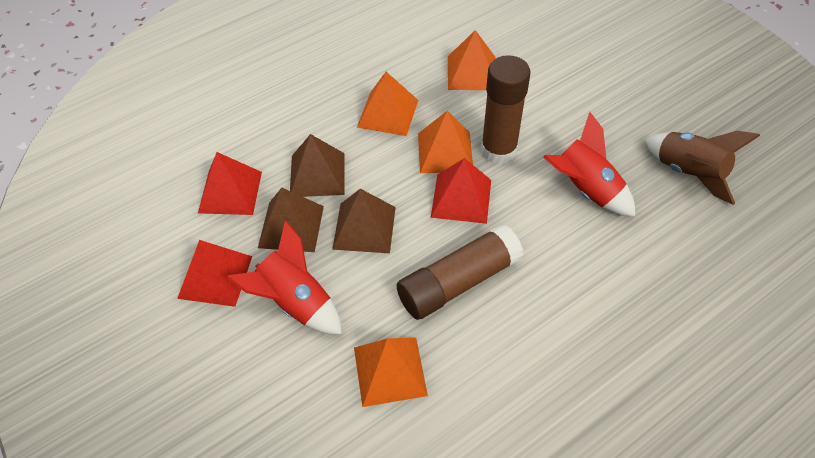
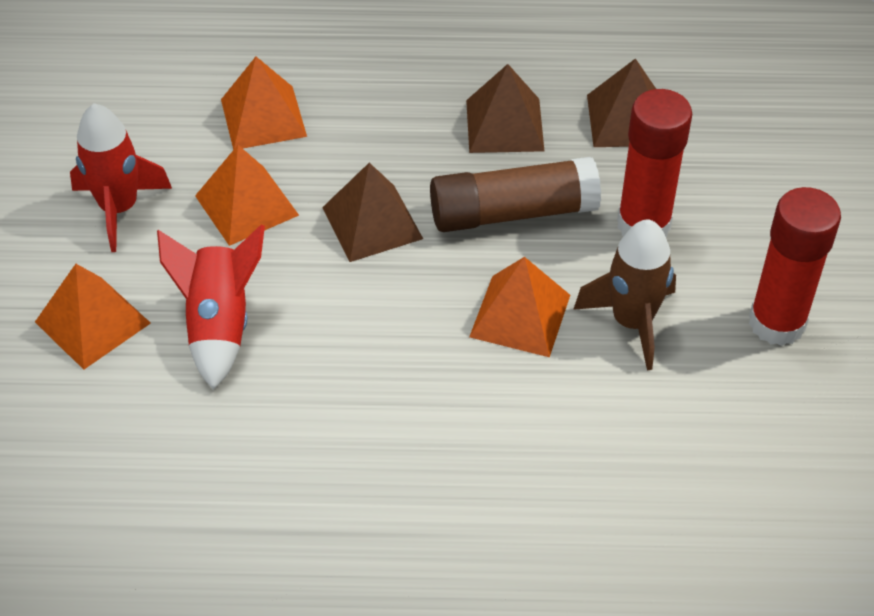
brown glue stick: [397,224,524,320] [481,55,530,165] = 2 -> [430,157,601,232] = 1
red glue stick: none = 0 -> [617,89,692,237] [749,187,841,346] = 2
red pyramid: [177,240,252,307] [198,152,262,215] [431,158,491,224] = 3 -> none = 0

